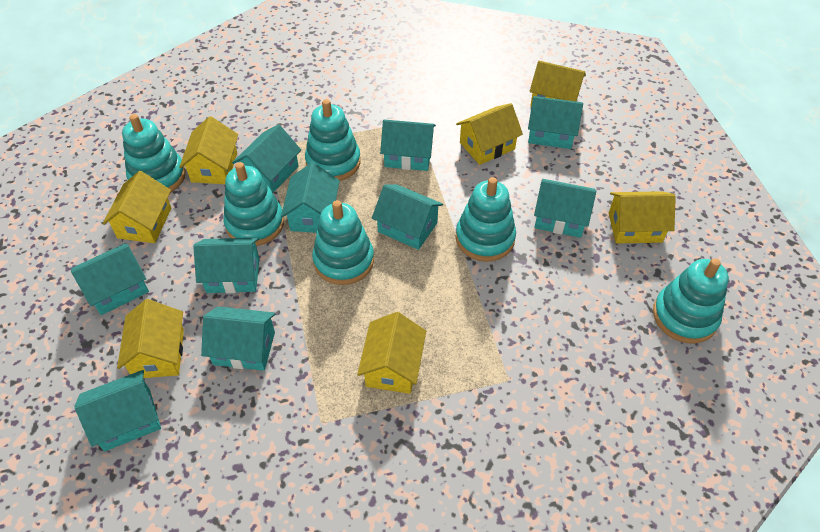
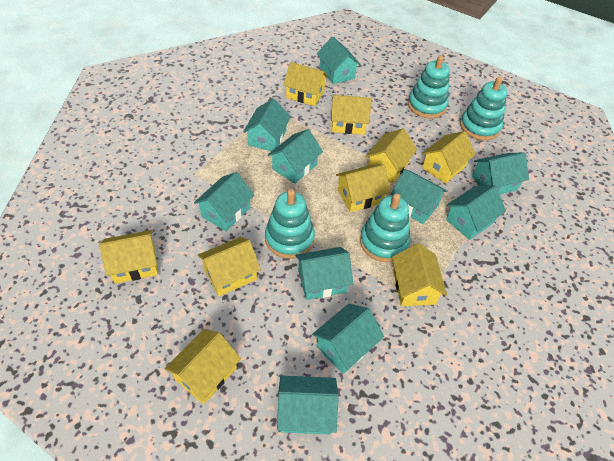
turquoise stacking toy: [122,114,186,193] [223,162,284,246] [305,99,361,181] [312,200,374,285] [456,177,516,262] [653,258,729,343] = 6 -> [265,189,315,259] [360,193,411,262] [408,55,449,118] [460,77,507,140] = 4
yellow house: [103,171,171,243] [117,299,184,378] [179,116,238,184] [357,312,426,394] [456,103,523,165] [530,61,586,107] [609,191,676,243] = 7 -> [99,230,158,284] [164,329,241,404] [198,237,261,296] [283,62,328,106] [331,95,372,135] [336,165,391,212] [365,128,417,183] [392,243,447,306] [422,131,476,184] = 9

